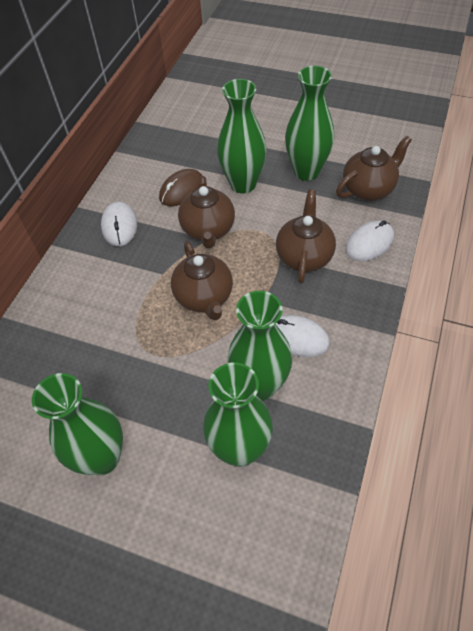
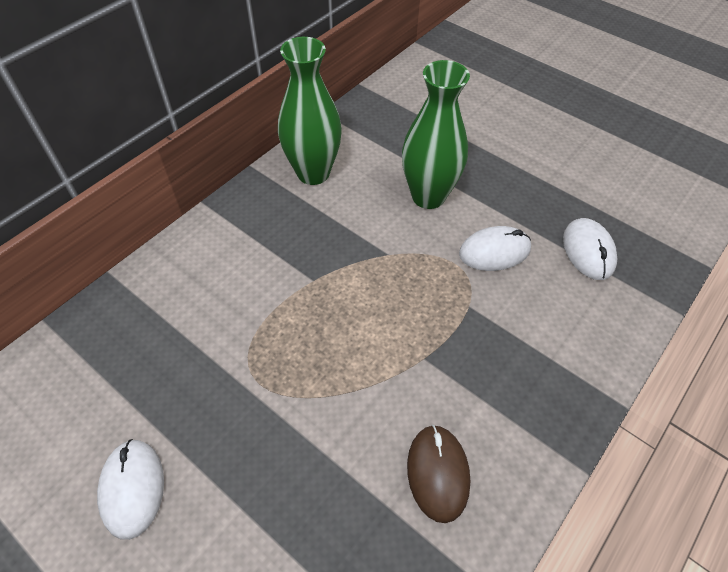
brown teapot: [171,241,233,320] [178,176,235,248] [276,189,336,283] [336,136,412,201] = 4 -> none = 0
green vase: [32,373,123,475] [203,362,273,467] [217,79,267,193] [228,291,292,401] [285,65,334,181] = 5 -> [278,37,342,185] [402,60,470,209] = 2

